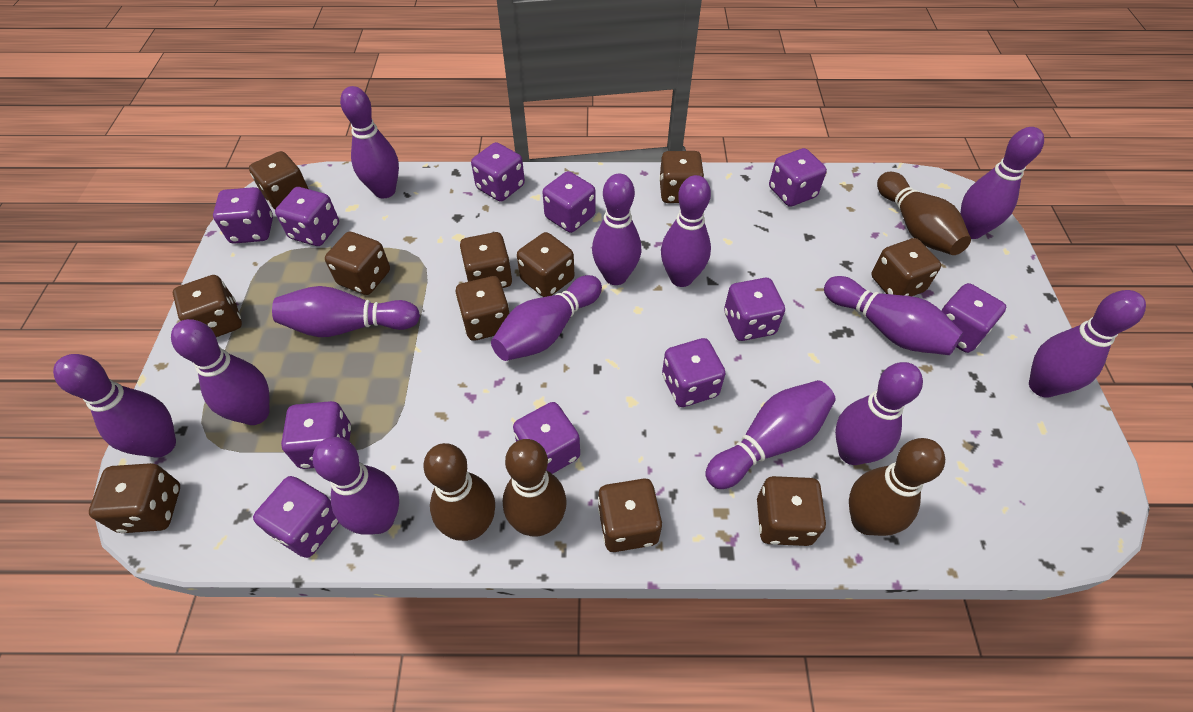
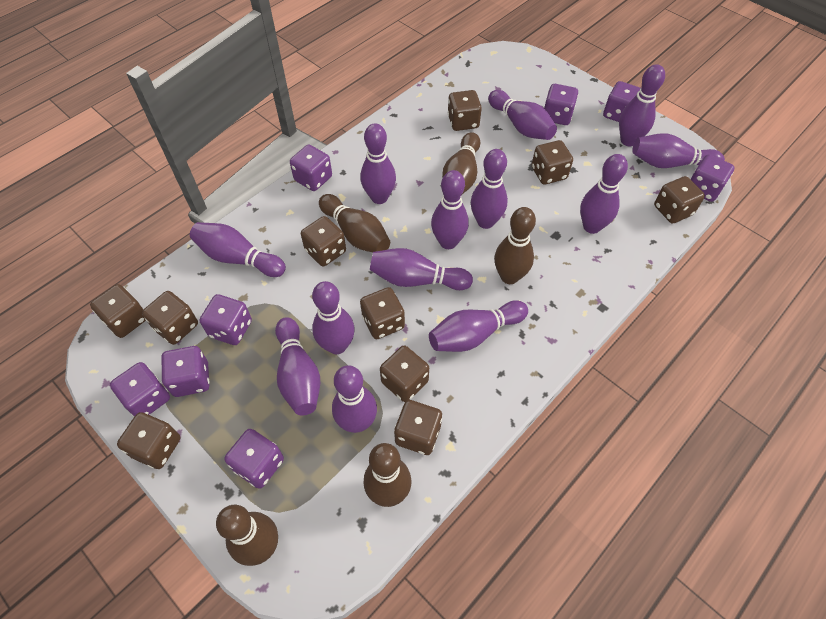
brown bowling pin: [423,443,495,541] [503,439,567,536] [849,438,945,536] [877,172,971,255] = 4 -> [216,505,278,566] [319,194,390,252] [364,443,412,507] [442,132,481,194] [494,207,536,284] = 5
brown dice: [89,463,180,533] [173,275,242,337] [249,151,309,210] [325,231,390,295] [456,276,509,341] [460,232,512,288] [517,232,574,297] [598,479,662,552] [659,151,704,203] [757,476,826,546] [871,238,941,296] = 11 -> [90,284,146,338] [117,412,180,469] [142,291,198,345] [301,216,346,266] [360,287,405,339] [380,346,429,402] [394,400,442,455] [448,90,482,131] [532,140,573,185] [654,176,705,224] = 10
purple dice: [213,187,273,244] [253,476,339,558] [275,187,339,246] [281,401,351,469] [471,142,525,202] [513,402,580,474] [542,171,595,233] [662,338,726,407] [724,278,785,341] [769,148,827,207] [941,283,1006,353] = 11 -> [110,362,170,417] [161,346,210,397] [200,294,252,345] [224,429,284,489] [290,144,332,191] [544,84,578,125] [603,81,641,122] [690,155,735,202] = 8

